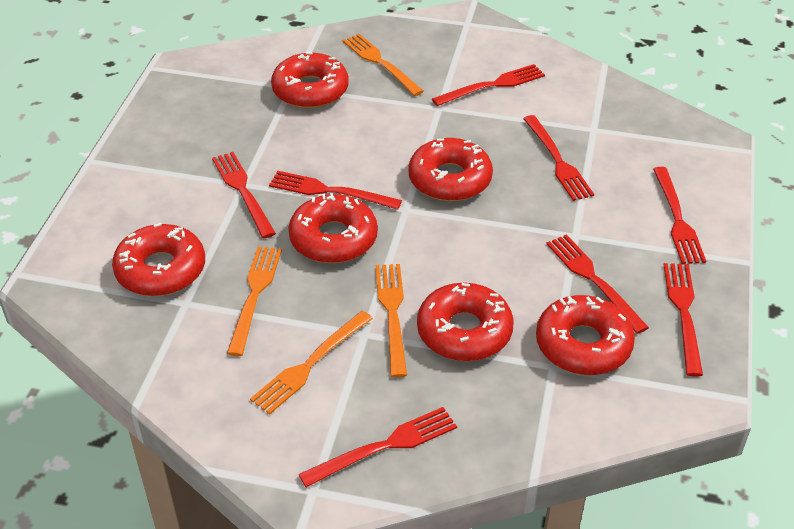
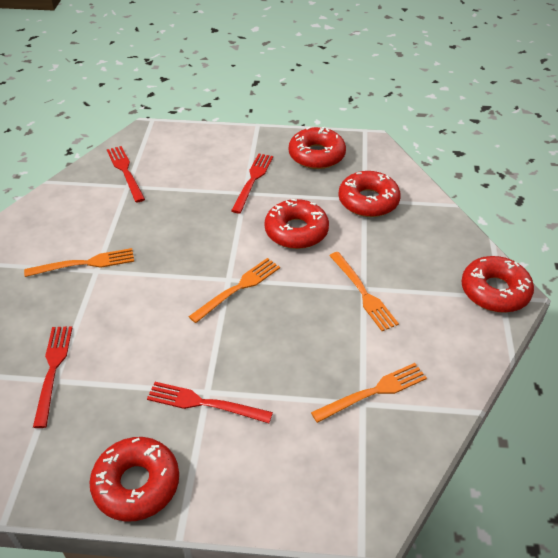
red donut: [112,223,205,296] [271,52,349,109] [288,193,378,263] [408,138,493,201] [417,283,514,361] [536,295,635,375] = 6 -> [90,437,179,522] [264,199,329,249] [289,127,346,169] [338,171,401,217] [461,256,534,313] = 5
red fork: [212,152,276,238] [269,171,402,210] [299,407,457,487] [432,64,545,106] [523,115,594,201] [546,234,649,334] [653,167,706,264] [664,263,703,377] = 8 -> [33,326,72,428] [107,146,145,203] [147,382,273,423] [231,153,273,213] = 4

